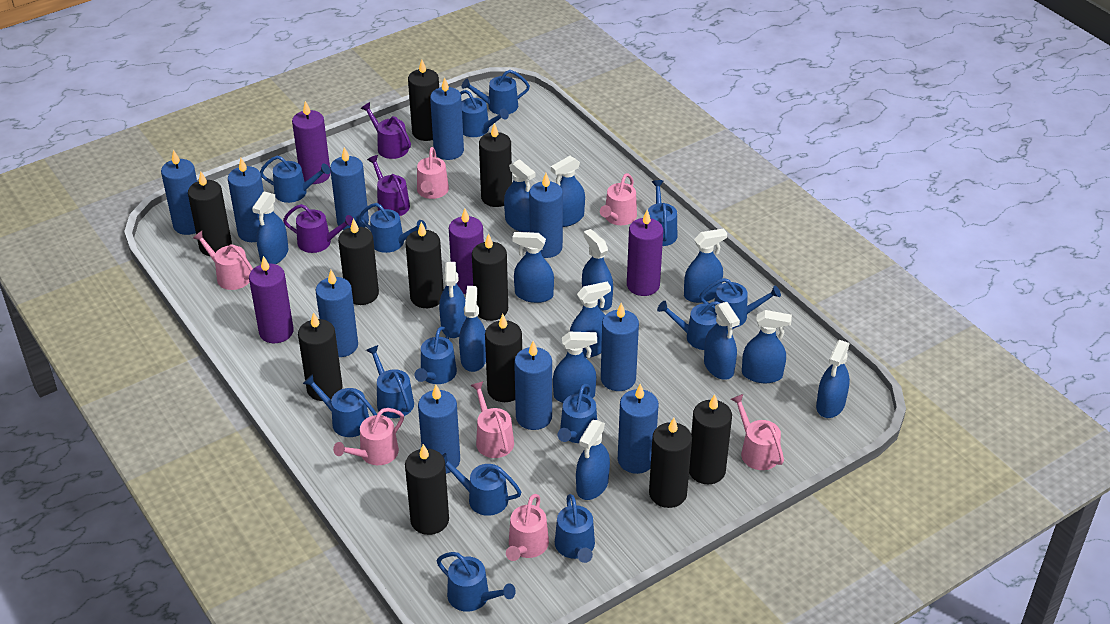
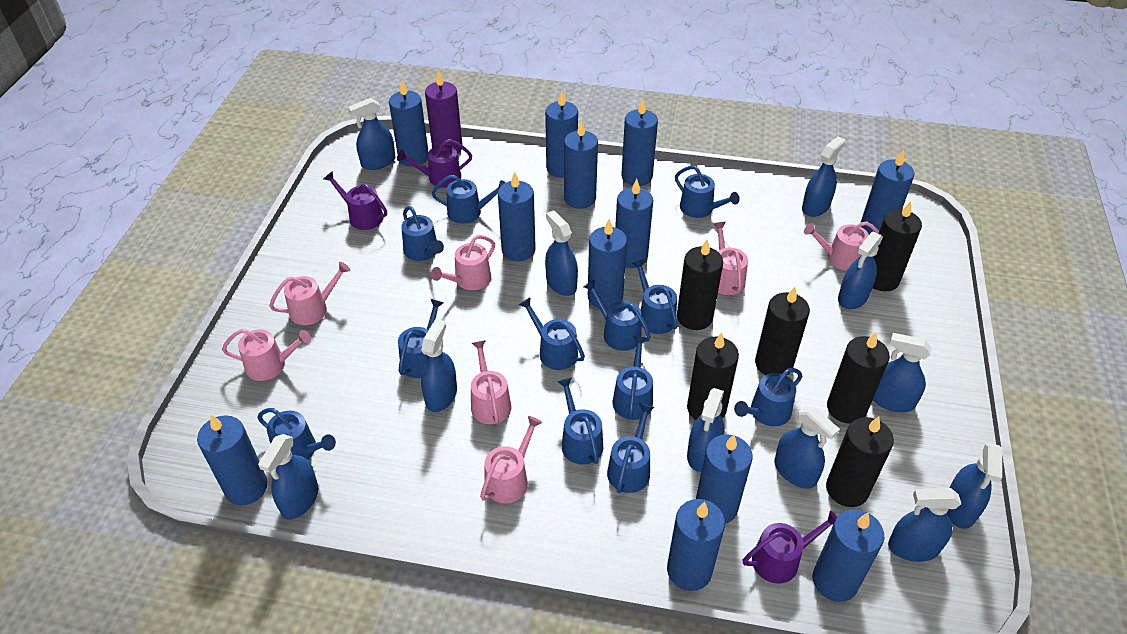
black candle: [188,171,232,256] [298,312,343,401] [338,218,379,305] [405,222,444,308] [405,444,449,535] [408,60,439,141] [472,233,508,321] [479,123,512,207] [485,314,522,402] [649,418,692,508] [689,394,732,484] = 11 -> [677,240,723,330] [687,332,739,420] [755,287,810,376] [826,416,894,507] [827,332,890,424] [873,201,922,291] = 6
blue candle: [161,150,197,235] [228,158,264,242] [316,270,358,357] [330,147,369,230] [418,385,460,474] [430,77,464,160] [514,341,552,430] [529,173,563,258] [601,303,639,391] [618,383,659,474] = 10 -> [197,415,268,505] [389,81,429,167] [498,172,536,261] [545,91,578,178] [564,120,598,209] [588,219,627,309] [615,179,653,268] [621,99,658,186] [667,499,725,591] [696,434,752,524] [813,509,884,602] [861,150,914,234] = 12
blue spray bottle: [252,191,289,264] [439,262,466,338] [459,286,486,372] [504,159,536,232] [512,232,554,303] [551,156,585,227] [553,332,597,403] [570,281,611,358] [576,420,610,500] [582,229,613,311] [684,228,727,303] [704,302,740,380] [742,310,792,383] [816,340,850,418] = 14 -> [258,434,318,520] [348,98,395,170] [421,319,457,412] [545,210,578,296] [687,388,725,472] [774,406,840,489] [802,136,845,217] [838,231,883,309] [873,333,932,412] [888,488,961,562] [946,443,1002,529] = 11
blue watering can: [260,156,330,203] [303,374,377,437] [359,203,426,253] [366,345,414,418] [414,327,457,384] [437,552,516,612] [442,453,521,516] [460,90,509,137] [462,70,530,115] [555,494,595,563] [558,384,597,443] [648,180,677,246] [657,301,737,350] [699,278,781,327] = 14 -> [257,408,336,460] [398,299,444,378] [401,206,444,261] [432,175,505,224] [519,297,585,370] [557,378,603,465] [584,280,651,351] [607,403,654,493] [613,336,653,420] [632,259,678,334] [675,166,740,218] [734,368,802,426] = 12
purple candle: [249,256,294,343] [292,101,331,184] [449,208,484,294] [627,210,663,296] = 4 -> [425,70,463,154] = 1

